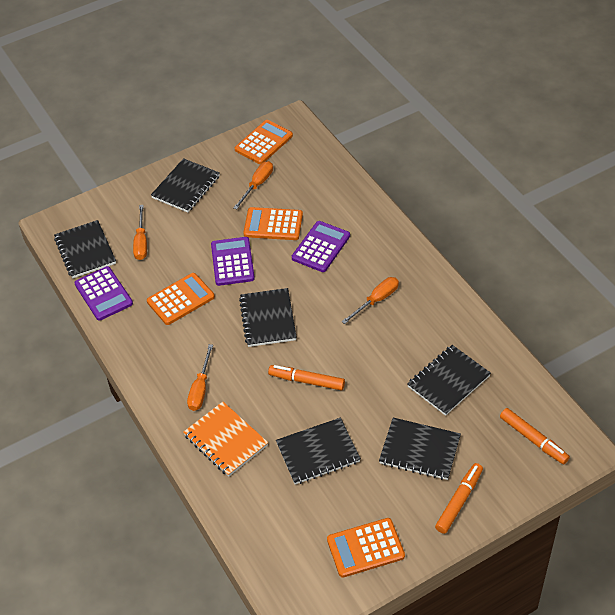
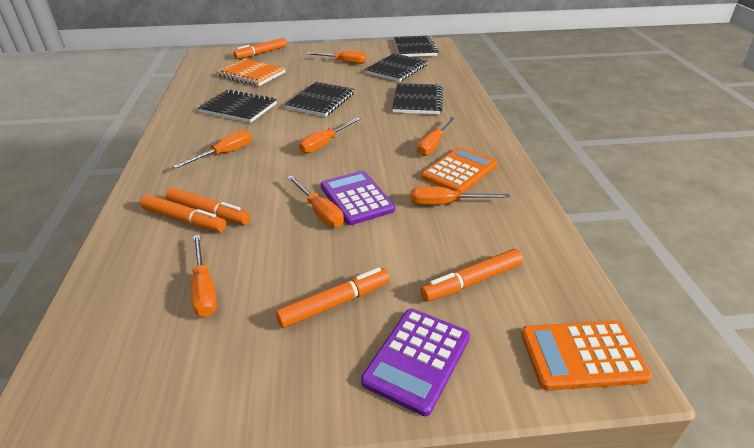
black notebook: [54,220,116,279] [151,158,220,212] [239,288,297,347] [276,418,361,485] [379,418,461,480] [407,345,491,416] = 6 -> [198,89,277,123] [285,82,355,117] [365,53,428,82] [392,83,443,114] [394,35,439,57] = 5
orange calculator: [147,273,215,325] [235,120,293,164] [243,207,303,240] [327,518,405,578] = 4 -> [421,147,497,194] [521,321,652,391] = 2
orange marker: [268,365,345,390] [435,463,483,534] [500,408,570,464] = 3 -> [140,195,227,232] [166,188,250,225] [233,38,287,59] [276,267,390,328] [420,249,523,301] = 5
orange screwdriver: [133,205,147,260] [187,344,213,411] [233,161,273,210] [342,277,399,324] = 4 -> [173,130,252,168] [190,235,217,317] [287,175,344,227] [299,118,361,154] [307,51,366,64] [411,186,510,205] [417,116,456,156] = 7
purple calculator: [74,266,133,321] [211,237,255,286] [292,221,350,272] = 3 -> [320,171,395,225] [361,309,470,416] = 2

